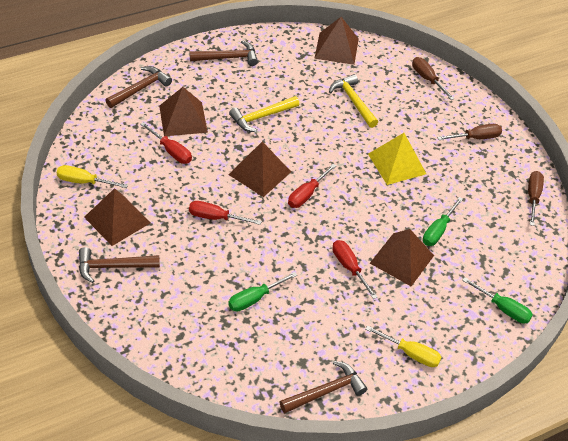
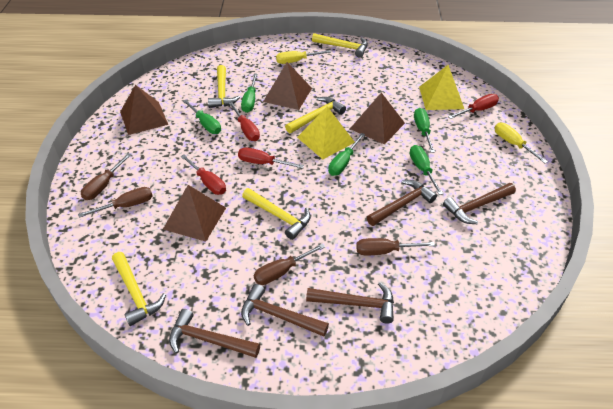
brown hammer: [79,247,160,283] [105,66,172,108] [190,40,258,66] [280,361,367,413] = 4 -> [169,309,260,358] [241,284,329,336] [306,282,394,324] [367,180,437,226] [443,183,516,224] = 5
brown pyramid: [84,188,151,246] [159,87,208,136] [228,142,291,197] [314,17,359,65] [370,229,434,286] = 5 -> [120,85,168,135] [163,185,226,242] [263,62,312,110] [350,93,405,145] = 4
brown screwdriver: [412,57,455,100] [437,124,502,140] [528,171,544,226] = 3 -> [78,187,153,218] [81,153,132,200] [254,244,325,285] [356,238,435,255] = 4
green screwdriver: [228,272,297,312] [423,197,463,246] [462,277,533,324] = 3 -> [183,100,221,134] [241,74,258,113] [328,133,365,176] [410,145,443,195] [414,108,435,153] = 5
yellow hammer: [229,96,299,132] [329,74,378,128] = 2 -> [112,252,166,326] [208,65,240,108] [242,188,311,240] [285,97,346,133] [312,33,368,57] = 5
yellow pyramid: [368,133,426,185] = 1 -> [297,107,355,159] [419,65,464,110] = 2

